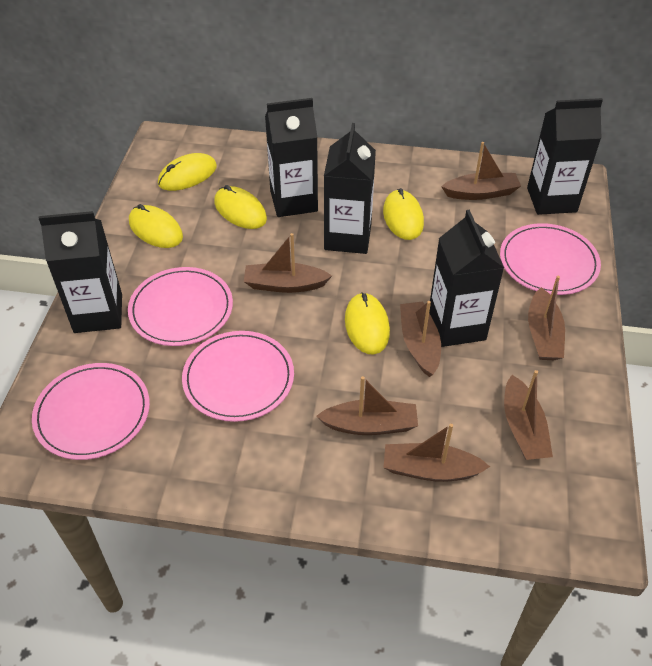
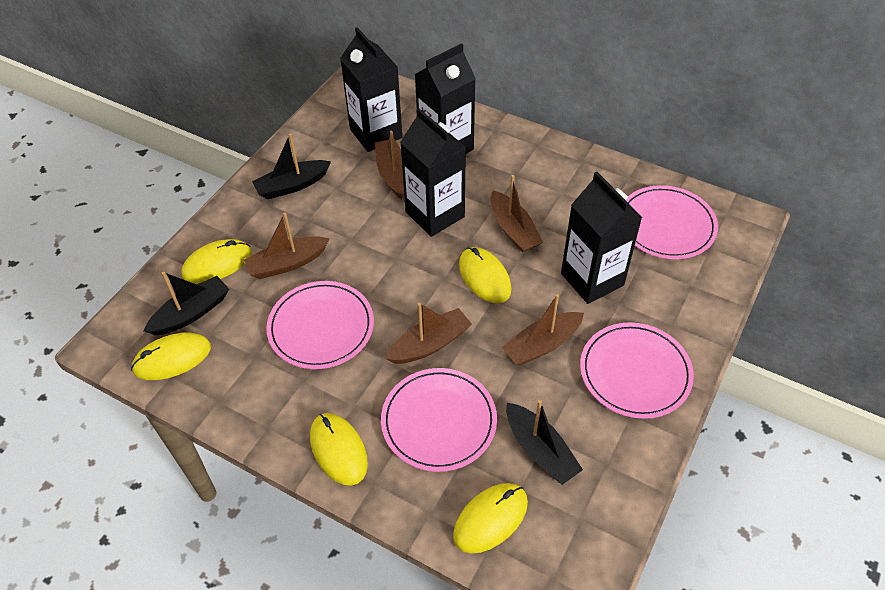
black boat: none = 0 -> [144,272,229,335] [252,134,331,199] [506,400,583,485] = 3
black carton: [39,211,122,333] [265,98,318,217] [324,123,376,254] [429,210,504,347] [527,98,603,215] = 5 -> [340,27,402,152] [400,108,466,237] [414,43,476,154] [561,172,642,304] = 4
brown boat: [244,233,332,293] [316,376,418,435] [383,424,490,482] [400,301,441,377] [441,142,521,200] [504,370,553,460] [528,276,565,360] = 7 -> [244,213,330,279] [375,131,404,199] [386,303,472,364] [491,175,543,253] [502,294,584,366] = 5

